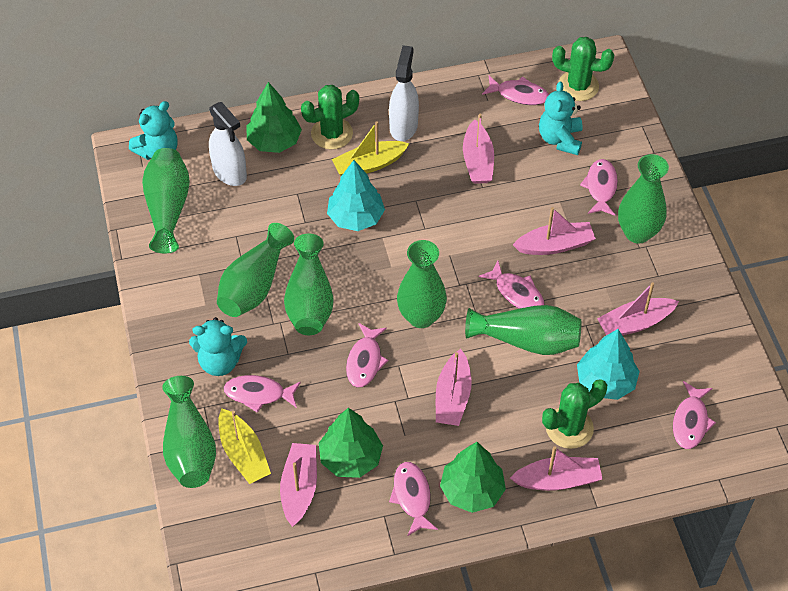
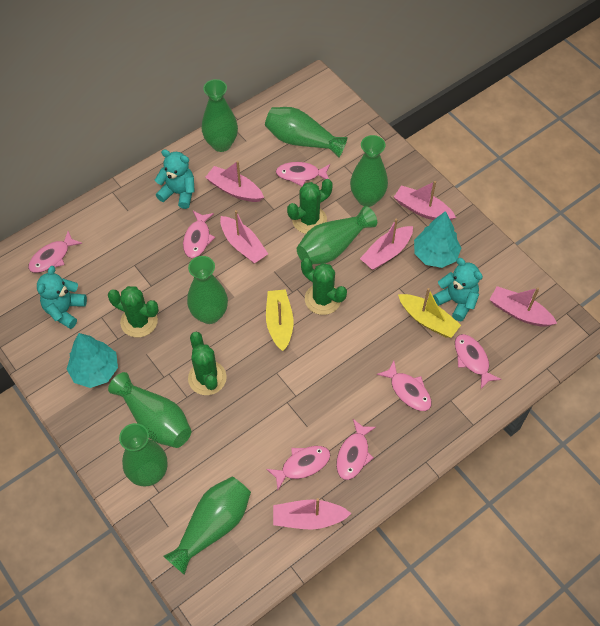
green cactus: [301,85,359,150] [542,379,607,449] [552,37,614,101] = 3 -> [108,286,159,337] [188,332,227,395] [287,179,333,234] [301,258,347,315] = 4
green tree: [246,82,302,153] [319,408,383,478] [440,442,506,513] = 3 -> none = 0
green vase: [142,148,190,253] [162,376,216,488] [217,223,294,317] [284,234,334,335] [397,240,447,328] [465,305,581,355] [618,154,669,243] = 7 -> [108,372,191,448] [119,423,168,486] [163,476,251,575] [187,256,228,324] [202,79,238,152] [265,107,348,158] [297,206,377,264] [350,135,388,207] = 8
white spray bottle: [209,102,247,186] [389,45,419,141] = 2 -> none = 0

